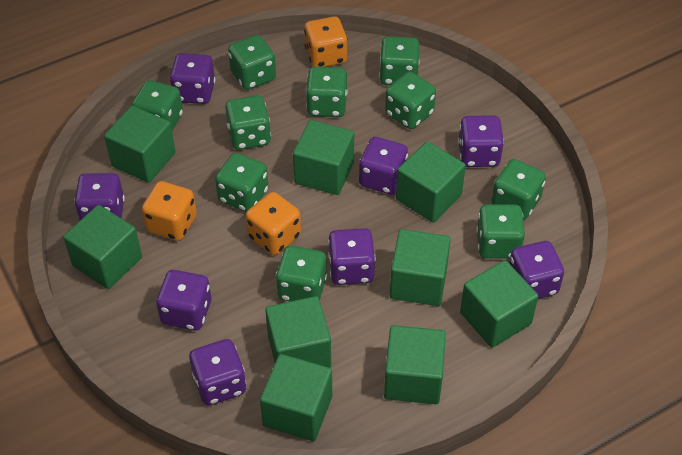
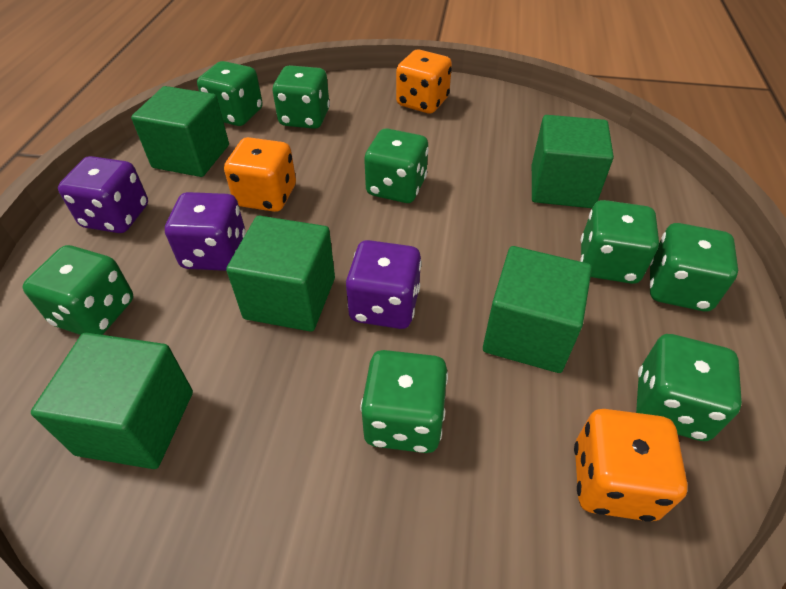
green cube: [63,205,142,289] [104,106,176,183] [260,354,332,441] [265,296,331,368] [293,120,354,195] [384,325,446,404] [390,229,451,306] [396,141,466,223] [460,260,538,348] = 9 -> [31,333,193,469] [131,86,229,177] [226,216,335,332] [483,246,592,373] [532,115,614,208] = 5
green dice: [132,80,183,130] [215,153,268,212] [225,95,271,150] [228,35,276,90] [276,246,327,301] [306,67,348,117] [379,36,420,85] [385,72,436,129] [476,204,525,259] [491,159,546,220] = 10 -> [23,245,133,335] [197,61,263,126] [273,65,330,129] [360,350,448,453] [364,128,429,203] [580,200,659,284] [636,334,742,441] [649,223,738,311] = 8
purple dice: [74,173,125,220] [156,270,211,331] [170,53,215,104] [189,339,246,405] [328,228,375,285] [359,137,408,195] [458,115,504,167] [509,241,564,299] = 8 -> [58,156,148,233] [165,192,246,271] [346,240,422,329] = 3

